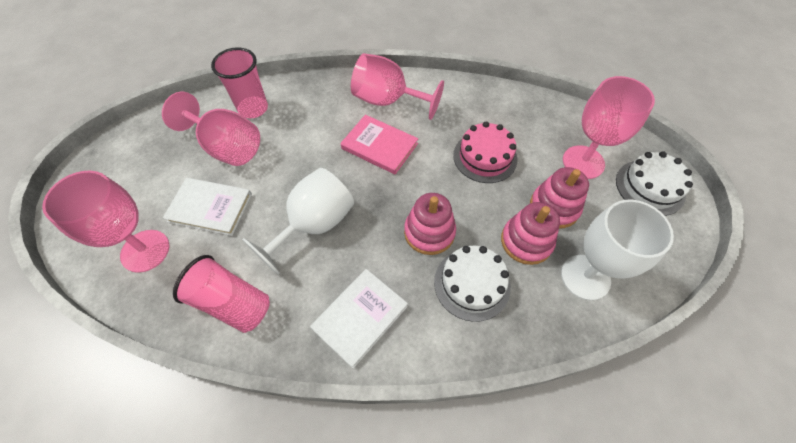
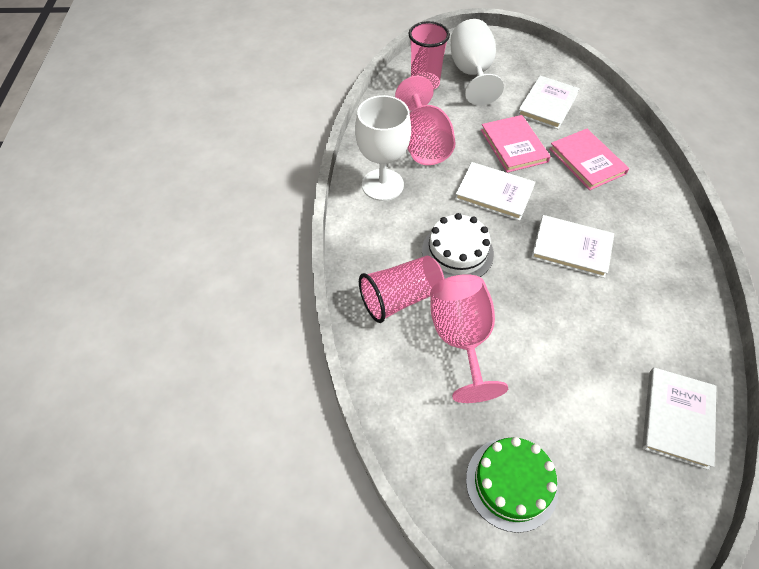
green cake: none = 0 -> [466,437,559,533] = 1
pink book: [340,115,418,174] = 1 -> [481,115,551,173] [549,129,629,190] = 2
pink cake: [453,122,517,183] = 1 -> none = 0
pink goblet: [42,171,169,273] [162,92,260,166] [351,53,444,120] [563,76,655,179] = 4 -> [395,76,456,165] [430,274,508,403] = 2
pink stacking toy: [404,193,456,255] [501,202,560,265] [530,167,589,229] = 3 -> none = 0
white book: [163,178,252,236] [310,269,408,368] = 2 -> [455,162,535,221] [517,76,580,129] [531,215,614,278] [642,368,717,470] = 4
white cake: [434,246,511,322] [616,151,693,216] = 2 -> [422,213,494,279] = 1

